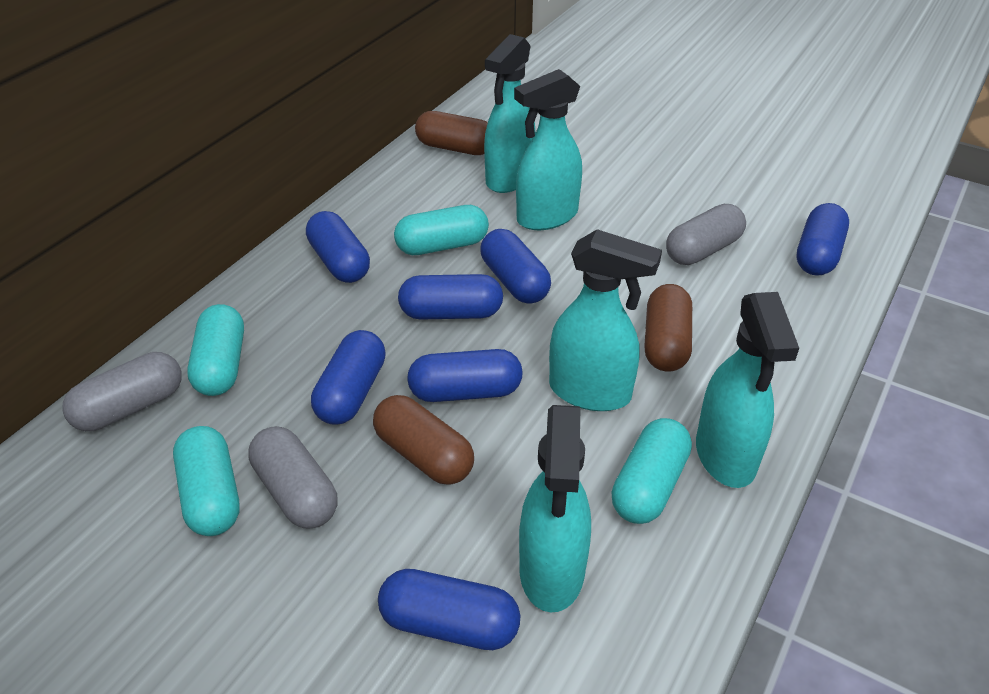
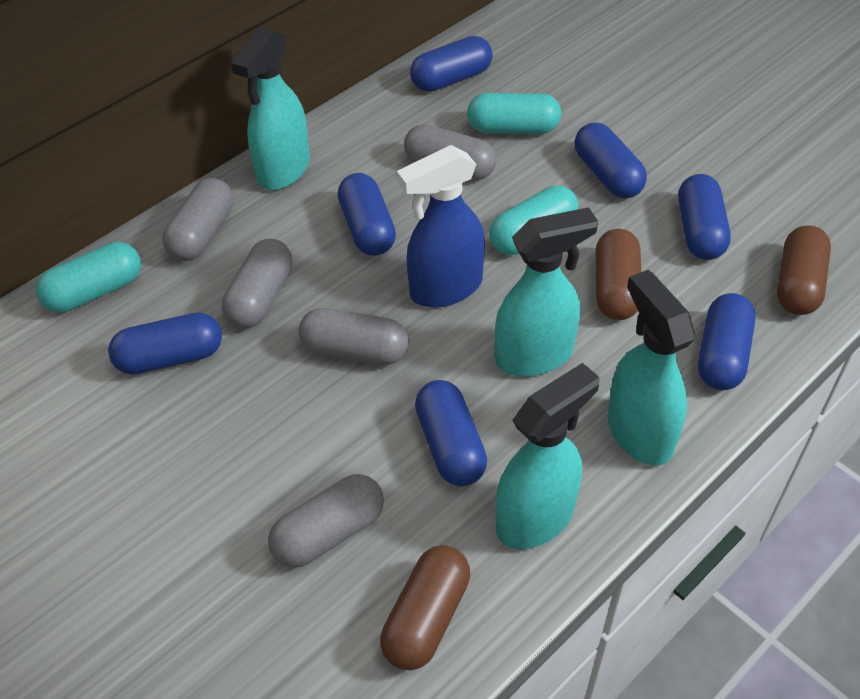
blue spray bottle: none = 0 -> [397,145,485,308] = 1
grey capsule: [62,352,182,431] [248,426,338,529] [666,204,746,265] = 3 -> [163,178,234,261] [222,239,293,328] [268,474,384,568] [299,308,409,365] [404,124,496,180] = 5
turquoise capsule: [173,426,240,536] [187,304,244,396] [394,205,489,255] [611,418,692,524] = 4 -> [36,242,141,312] [467,93,561,134] [489,185,578,255] = 3
turquoise spray bottle: [484,34,535,193] [514,69,582,230] [519,405,591,612] [549,229,662,411] [696,292,799,488] = 5 -> [231,27,310,190] [495,207,598,376] [496,363,600,549] [607,270,696,466] = 4

